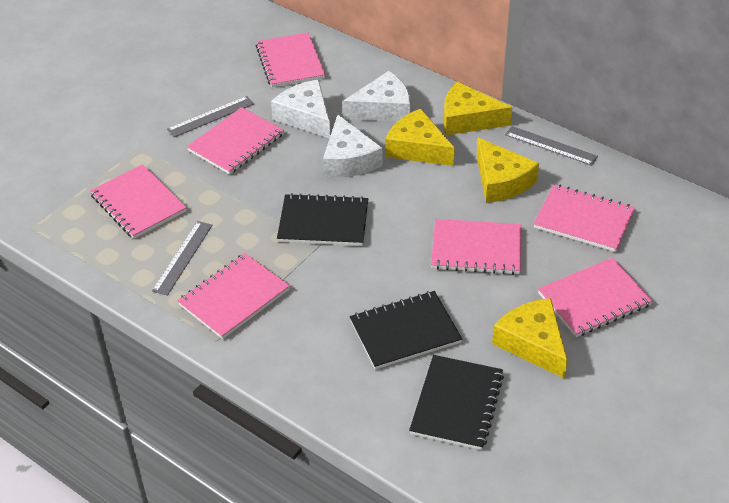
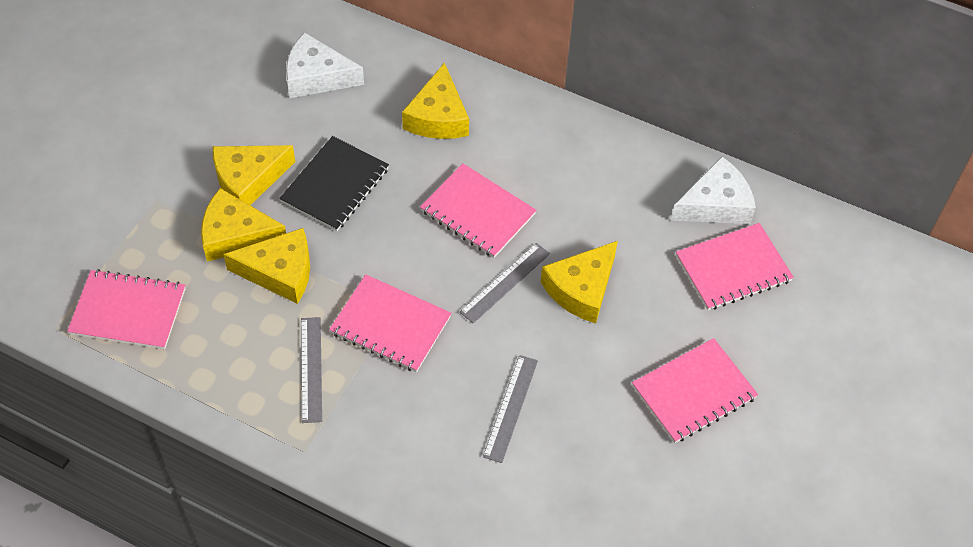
black notebook: [277,193,368,246] [350,291,462,369] [409,355,504,450] = 3 -> [279,136,389,231] = 1
pink notebook: [90,164,187,239] [178,253,290,339] [187,107,284,175] [256,32,325,87] [431,219,522,275] [534,184,635,252] [538,257,653,337] = 7 -> [67,269,186,349] [329,274,452,372] [420,164,537,258] [632,338,758,443] [676,223,794,310] = 5
white cheese: [271,80,330,139] [323,115,382,178] [343,71,410,122] = 3 -> [286,32,364,98] [671,157,756,224] = 2
yellow cheese: [386,108,455,166] [444,82,512,135] [476,138,539,203] [492,298,568,379] = 4 -> [201,188,286,262] [213,145,295,205] [223,228,310,304] [402,62,469,139] [541,241,618,324] = 5

